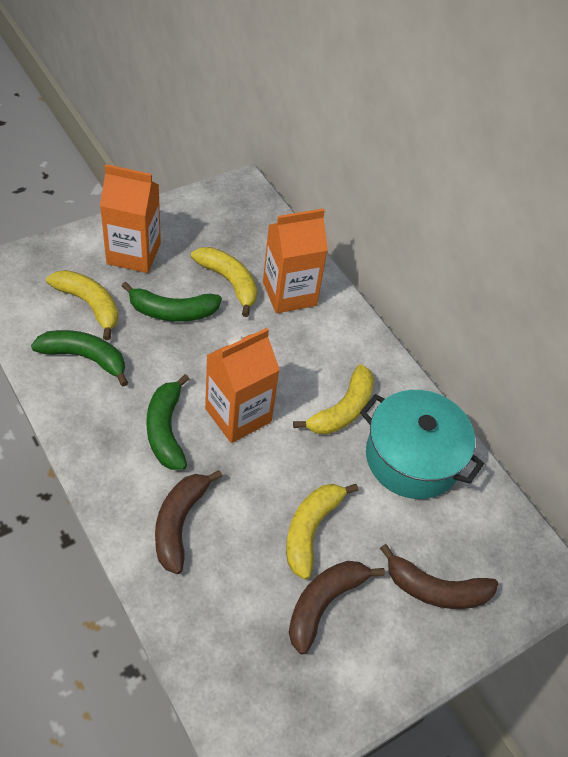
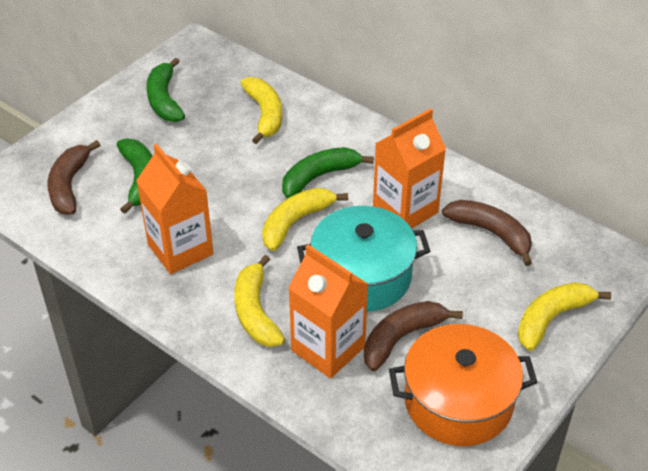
orange pot: none = 0 -> [389,324,537,446] = 1

